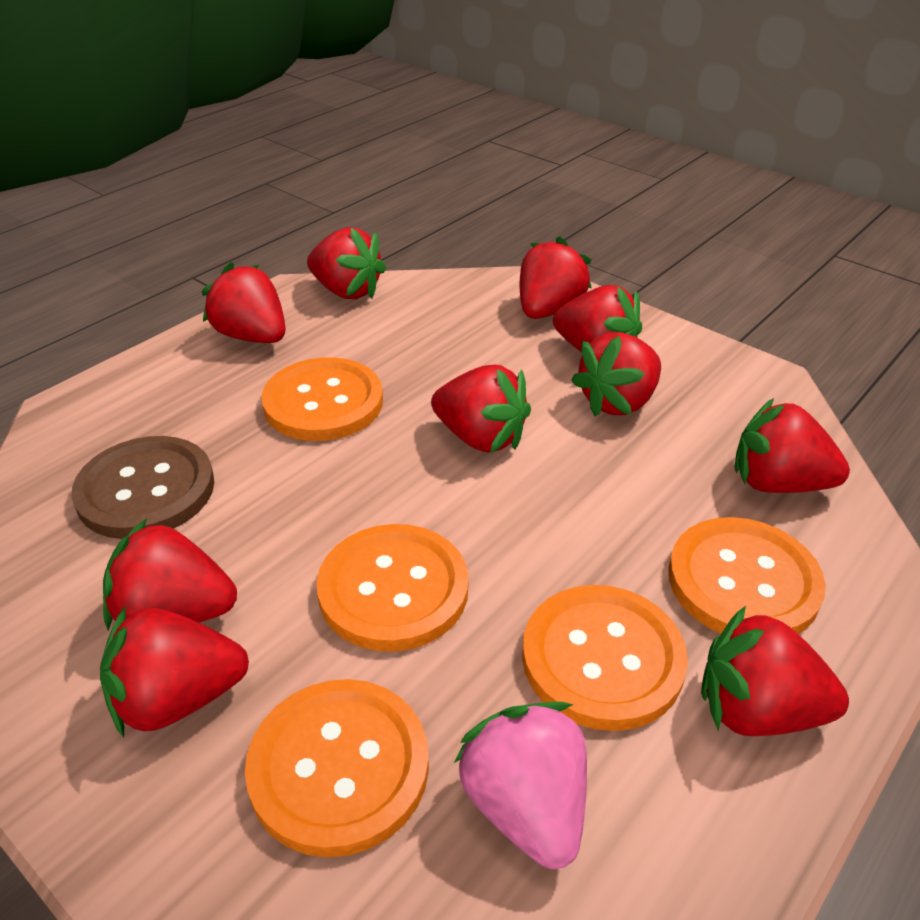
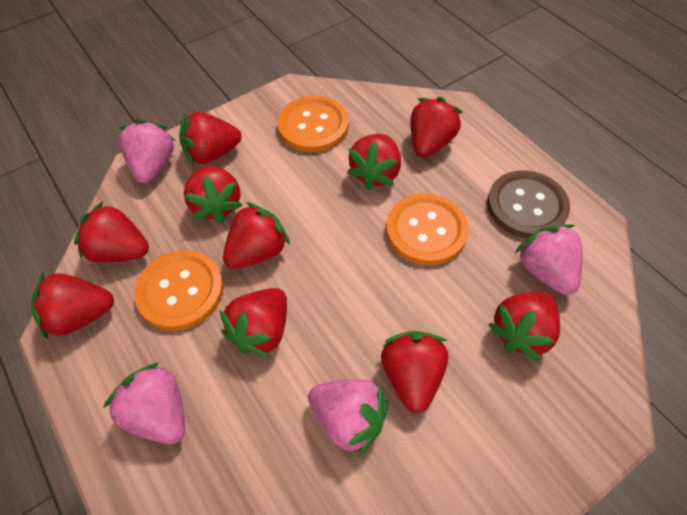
orange button: [245,679,429,858] [261,357,383,441] [316,524,469,652] [522,585,688,731] [668,517,826,634] = 5 -> [134,250,224,331] [278,96,349,153] [386,193,469,266] = 3
pink strawberry: [454,702,587,869] = 1 -> [103,363,185,444] [119,119,175,183] [308,379,388,457] [515,224,583,295] = 4

